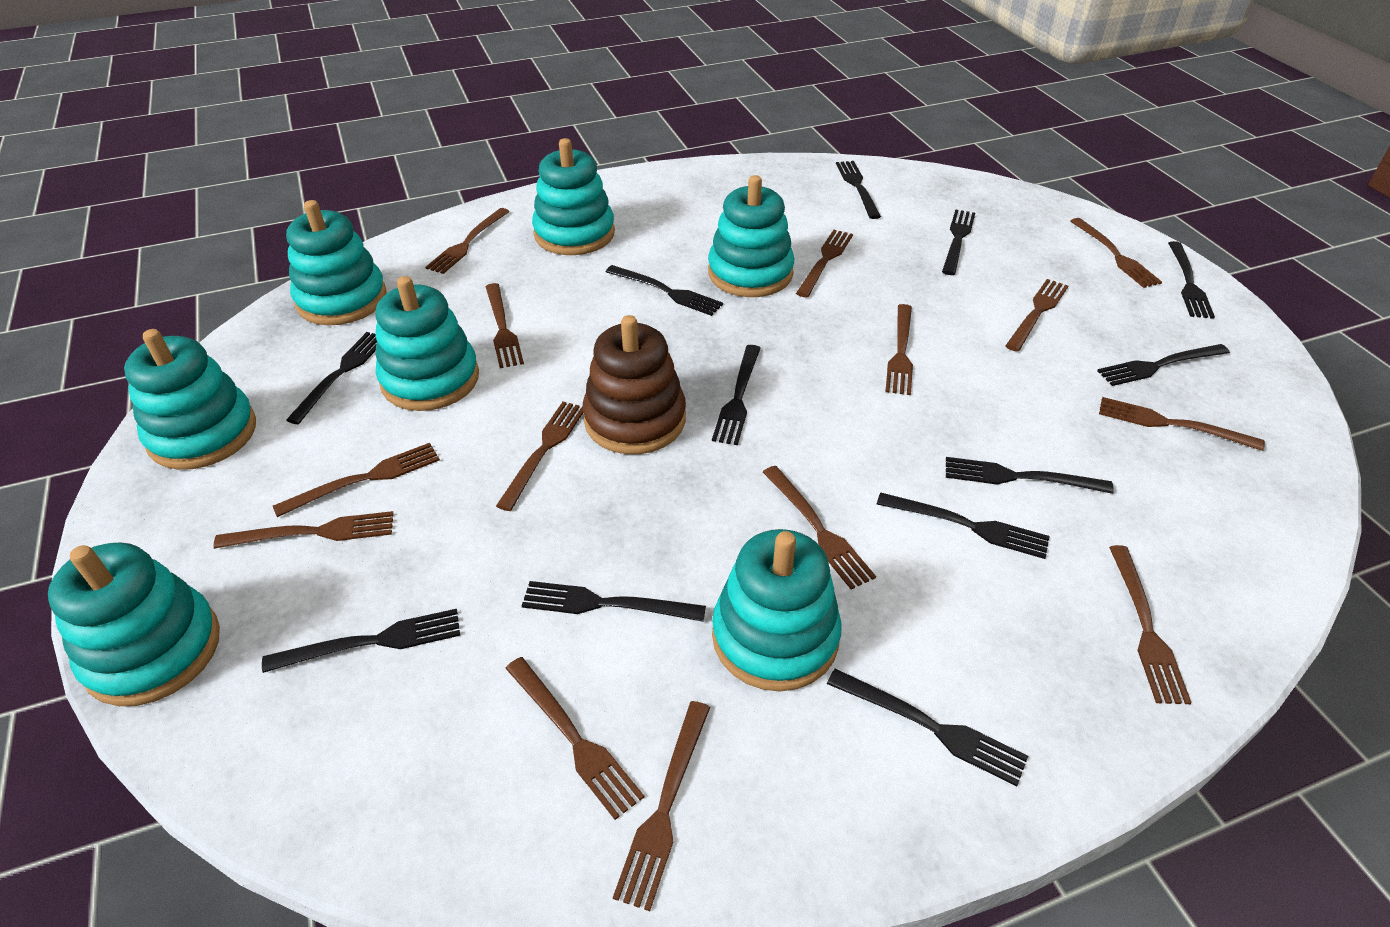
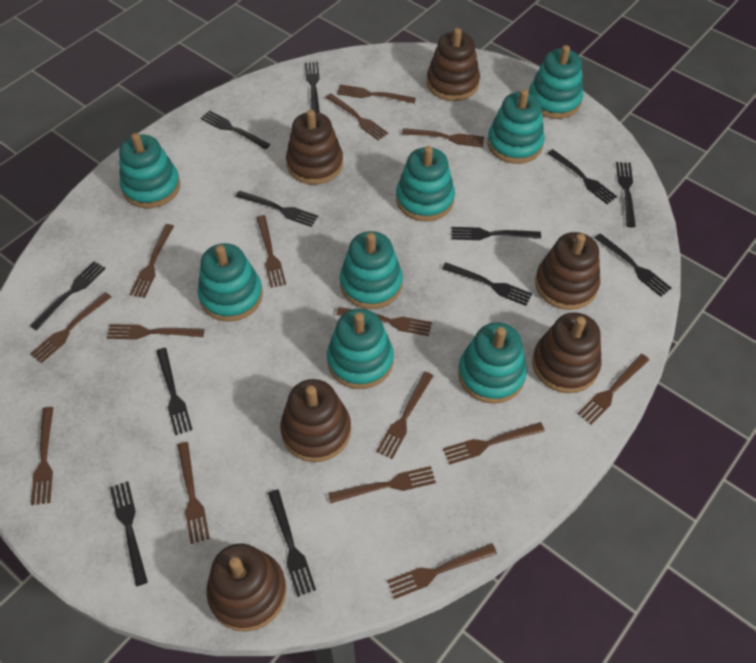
brown fork: [213,511,394,549] [273,443,440,517] [425,208,510,274] [486,283,524,368] [496,402,583,511] [505,657,644,820] [613,701,710,911] [763,466,876,590] [796,230,853,297] [885,304,913,395] [1005,279,1068,352] [1070,218,1162,288] [1099,397,1265,451] [1109,545,1192,704] = 14 -> [30,292,111,363] [31,407,54,505] [107,324,204,339] [130,224,174,298] [177,442,210,544] [257,215,286,288] [325,93,388,141] [328,466,436,504] [336,307,432,336] [337,84,416,104] [376,372,433,459] [387,543,497,599] [402,128,484,148] [443,422,545,465] [577,354,649,425] = 15
brown stacking toy: [582,315,686,454] = 1 -> [206,543,287,632] [280,379,351,462] [286,110,343,185] [427,28,480,101] [532,312,602,393] [535,232,600,310] = 6
turquoise stacking toy: [48,542,220,706] [124,329,256,470] [286,200,387,325] [375,276,479,411] [532,138,615,255] [708,175,794,297] [712,529,842,691] = 7 -> [119,133,180,208] [198,243,263,322] [327,308,394,389] [340,231,403,309] [396,146,455,221] [458,322,527,404] [487,89,545,164] [529,45,583,119] = 8

